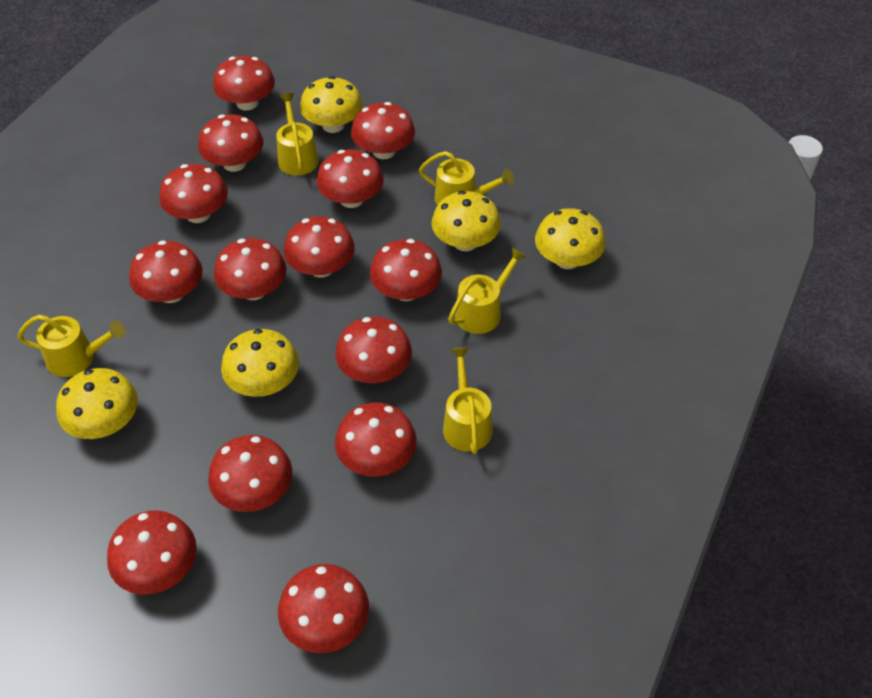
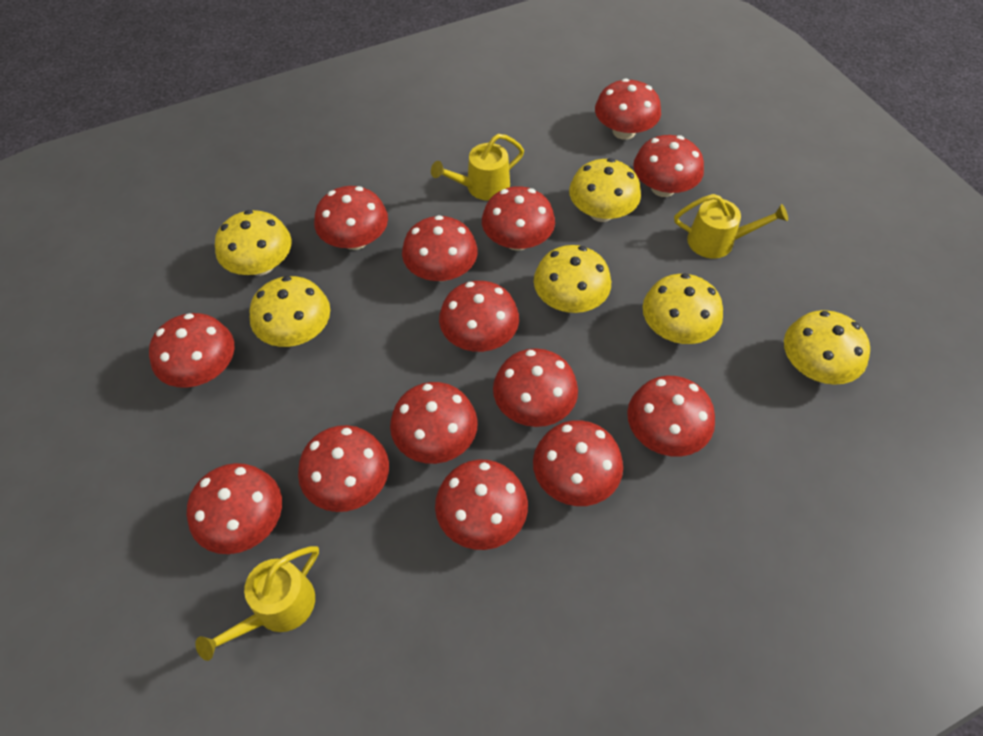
yellow mushroom: [56,368,138,439] [221,329,299,397] [300,76,363,133] [432,191,501,251] [535,208,606,269] = 5 -> [215,210,292,276] [249,276,330,347] [534,245,611,313] [569,158,641,222] [643,273,723,344] [784,310,870,385] = 6
yellow watering can: [17,315,125,377] [276,93,319,176] [419,151,514,205] [443,347,493,454] [448,247,527,334] = 5 -> [195,546,319,661] [431,134,524,201] [674,194,788,259] = 3

